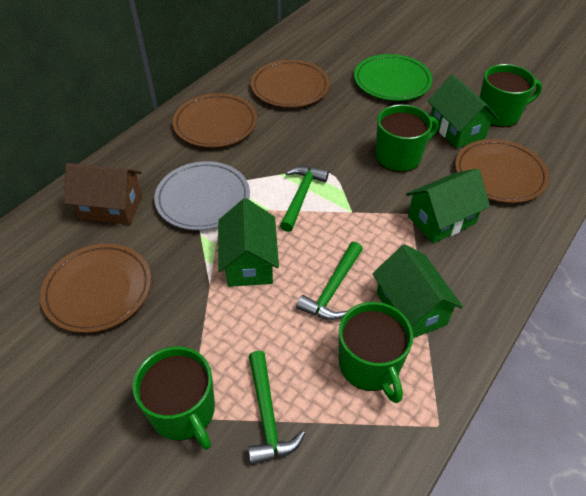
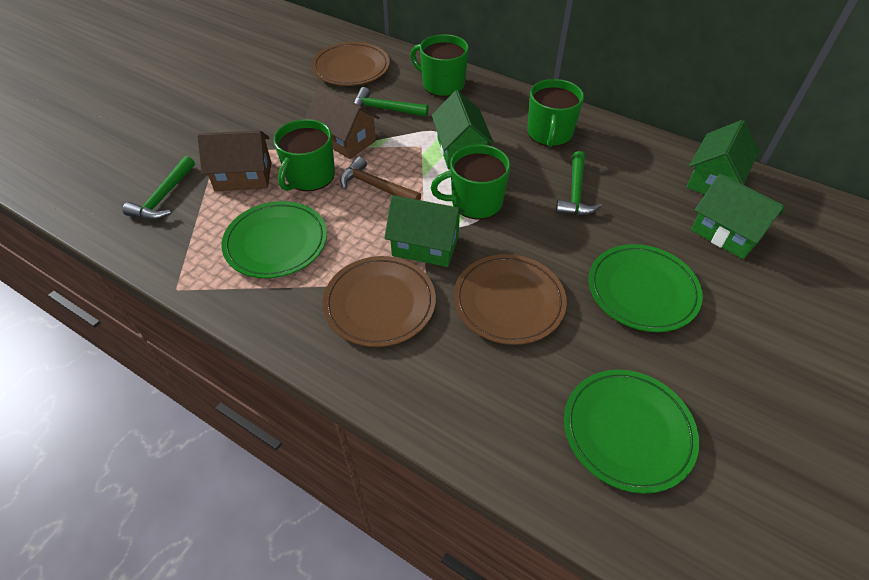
brown hammer: none = 0 -> [340,157,421,200] = 1
brown house: [64,163,142,225] = 1 -> [197,130,271,191] [305,85,380,159] = 2
brown plate: [40,244,151,333] [173,93,257,148] [251,60,330,108] [455,139,549,203] = 4 -> [311,42,390,86] [323,256,436,347] [453,254,567,345] = 3
green plate: [354,54,433,101] = 1 -> [221,201,327,278] [564,370,699,494] [589,244,703,332] = 3
grey plate: [154,161,250,230] = 1 -> none = 0

